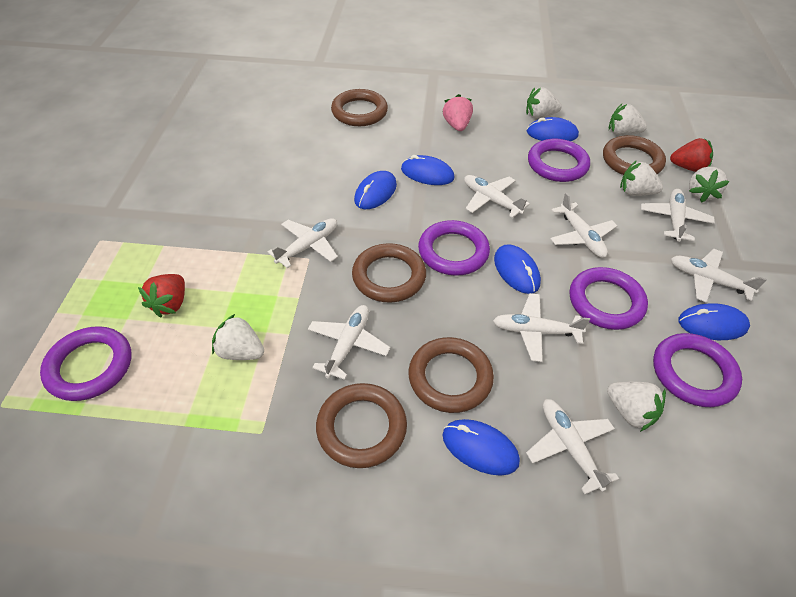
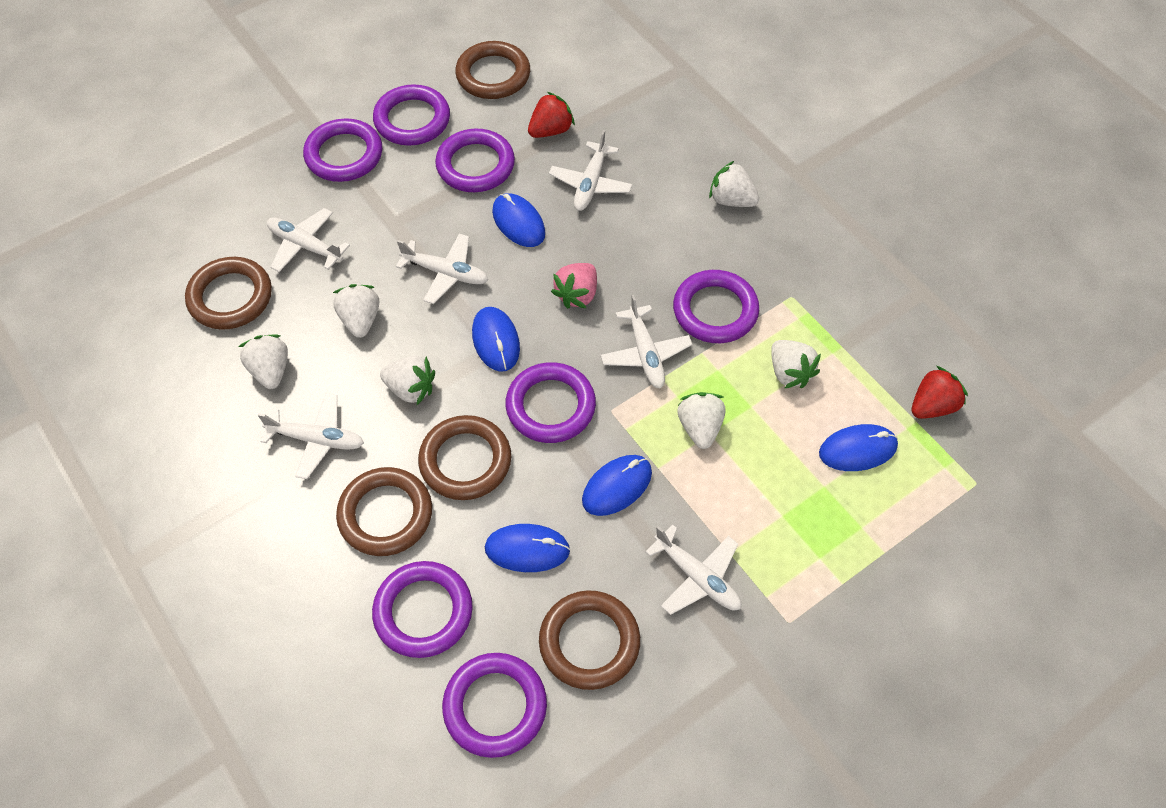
blue mouse: [354,171,397,209] [401,155,455,185] [442,419,520,476] [494,244,541,294] [527,117,579,141] [678,303,750,340] = 6 -> [472,307,520,372] [485,524,570,572] [492,193,545,247] [582,455,652,516] [819,424,898,471] = 5
purple ring: [40,326,131,401] [418,220,490,276] [528,139,590,182] [569,267,648,330] [653,333,742,407] = 5 -> [303,118,382,182] [372,561,473,658] [373,84,450,146] [435,129,515,192] [442,653,547,758] [505,362,596,443] [673,270,759,343] = 7
white plane: [268,218,338,268] [308,305,390,380] [464,175,530,218] [493,293,590,362] [526,399,619,494] [550,192,617,258] [641,189,715,242] [671,249,767,302] = 8 -> [258,393,364,479] [267,208,350,272] [396,234,488,304] [549,130,632,211] [601,295,693,389] [645,524,741,615] = 6

